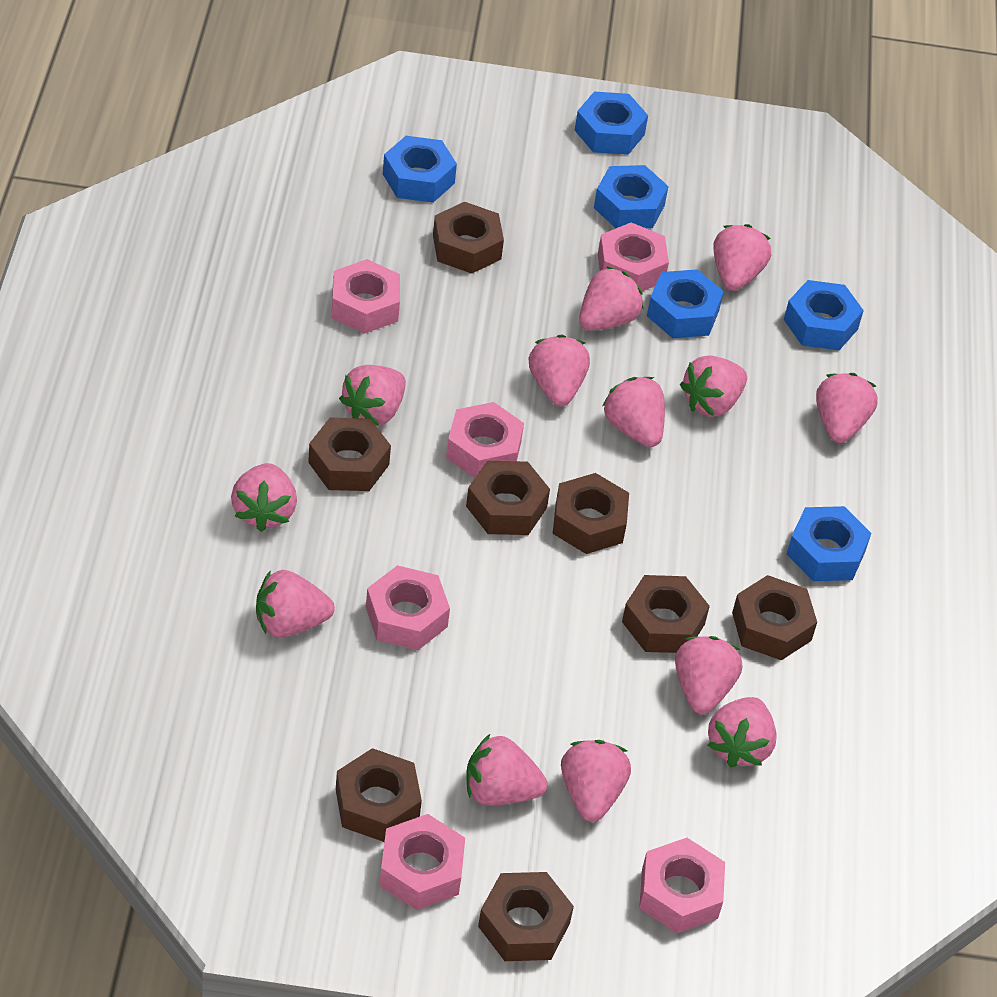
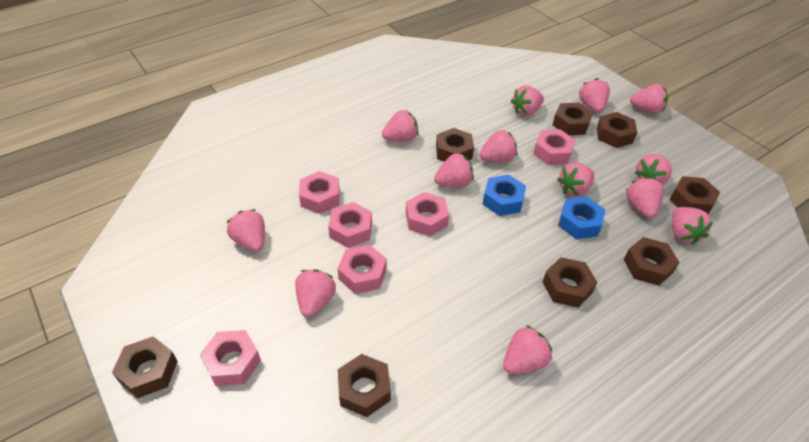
blue nut: [383,136,457,203] [575,92,648,155] [594,165,669,229] [647,269,724,338] [784,280,864,350] [787,506,871,581] = 6 -> [483,175,526,216] [558,197,605,239] = 2

